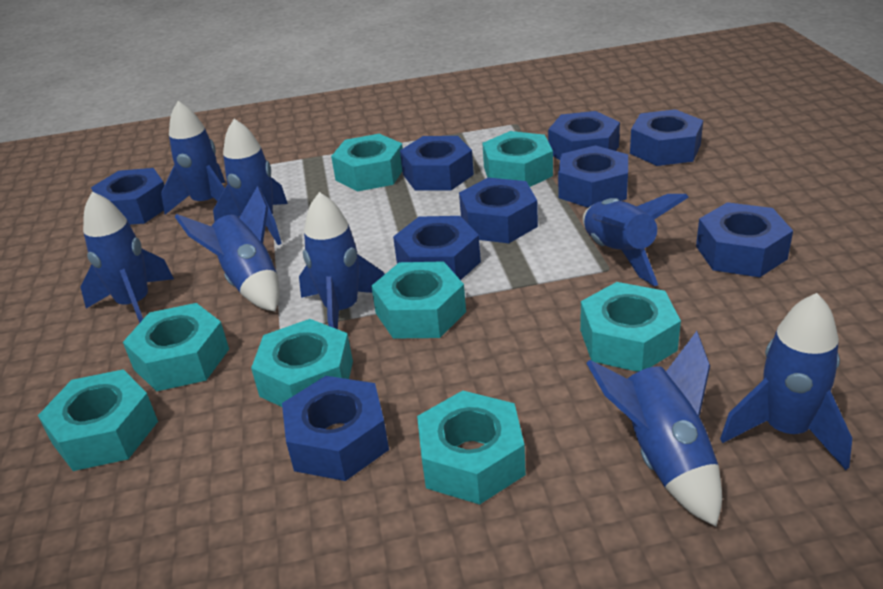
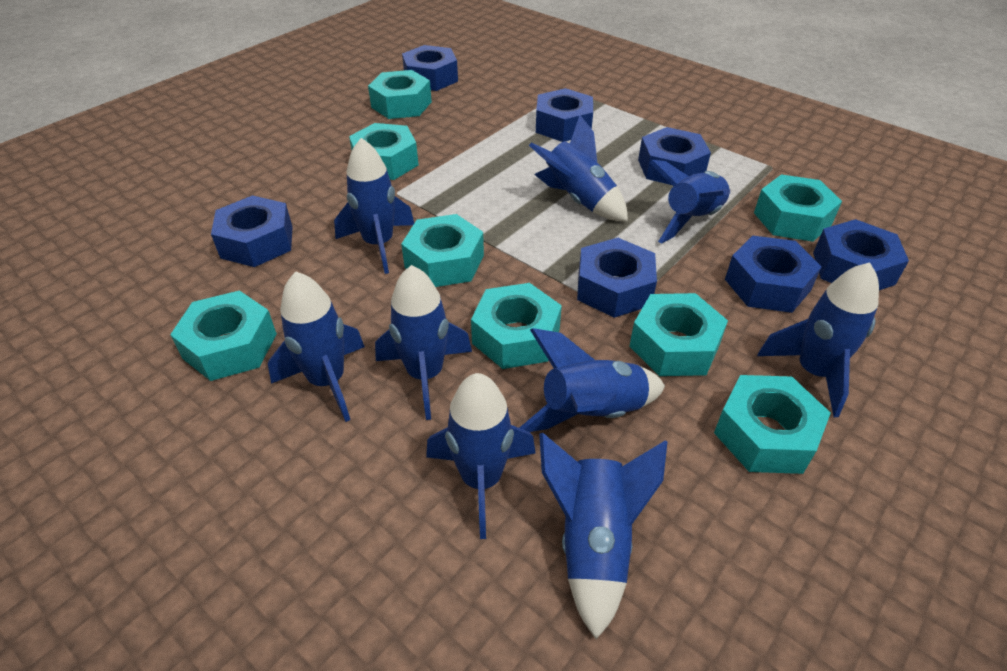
blue nut: [91,168,164,225] [282,376,389,481] [393,216,481,280] [400,136,474,191] [459,178,538,243] [548,111,620,160] [558,145,628,208] [630,109,703,166] [696,202,793,277] = 9 -> [211,195,293,267] [402,45,458,91] [536,88,593,142] [577,238,657,318] [638,127,711,185] [725,236,822,313] [813,219,909,290] = 7
blue rocket: [81,191,174,323] [161,101,225,215] [175,186,280,312] [213,119,288,245] [299,192,385,329] [583,194,689,286] [586,331,722,526] [720,293,852,470] = 8 -> [268,272,365,422] [334,138,414,274] [375,265,472,420] [426,373,536,539] [519,328,665,432] [529,115,628,221] [539,433,667,639] [649,160,730,244] [757,262,879,417] = 9

